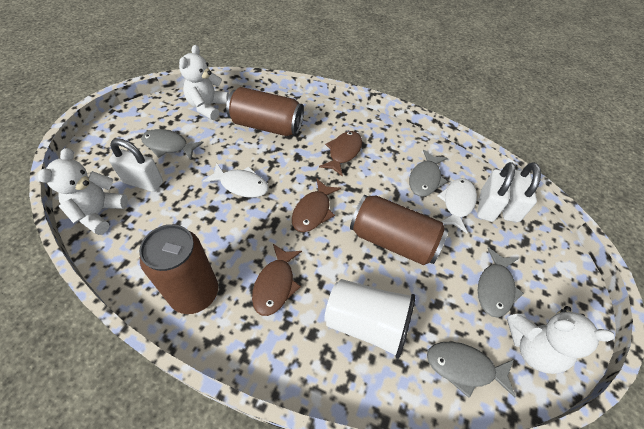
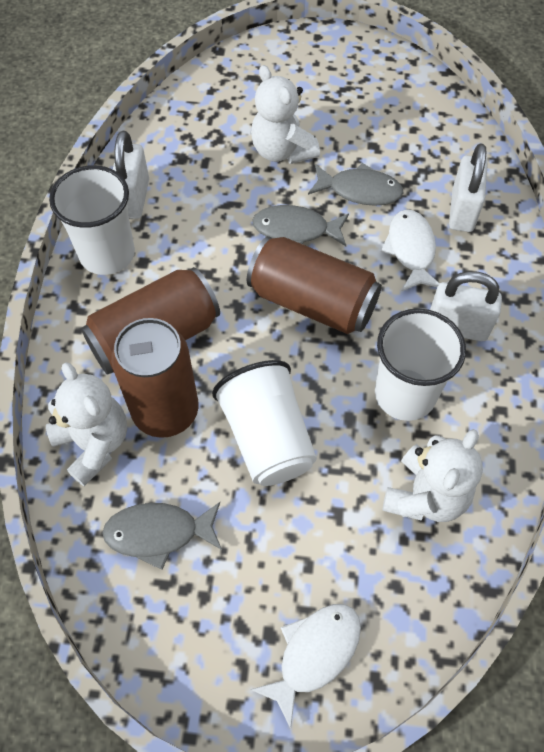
brown fish: [252,244,302,316] [292,179,341,232] [319,131,362,177] = 3 -> none = 0
grey fish: [141,129,204,159] [409,150,448,197] [427,342,516,398] [478,247,524,318] = 4 -> [102,502,222,570] [252,205,349,246] [308,163,404,206] = 3
white cup: [324,279,416,359] = 1 -> [49,165,135,275] [212,360,317,486] [375,308,466,421] = 3

